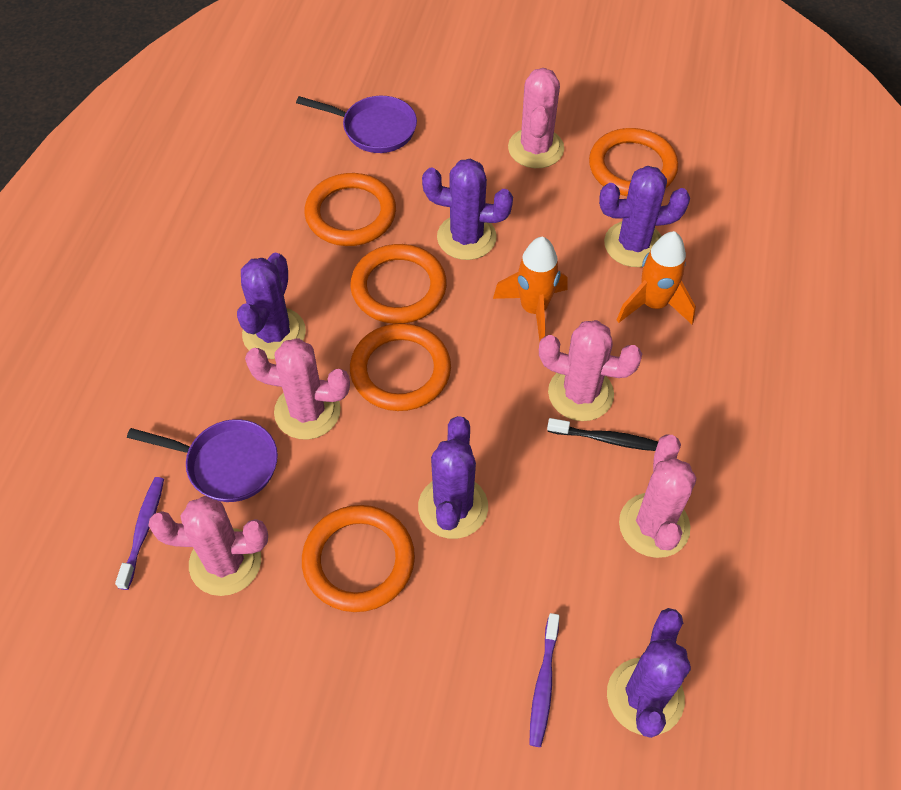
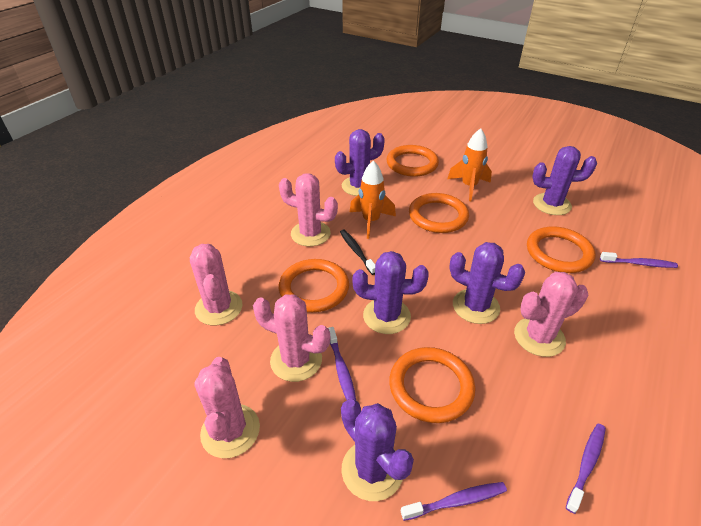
purple pan: [127,419,278,502] [296,96,417,153] = 2 -> none = 0
purple toothbrush: [115,477,164,590] [529,613,560,747] = 2 -> [328,327,356,401] [401,482,507,521] [566,424,606,514] [600,252,678,268] = 4

